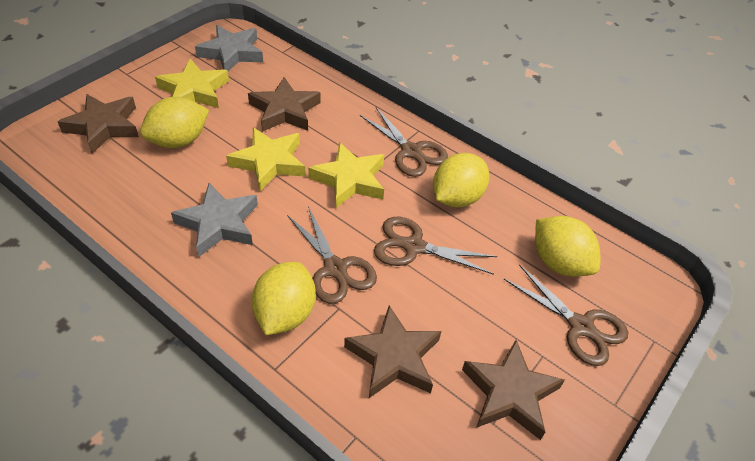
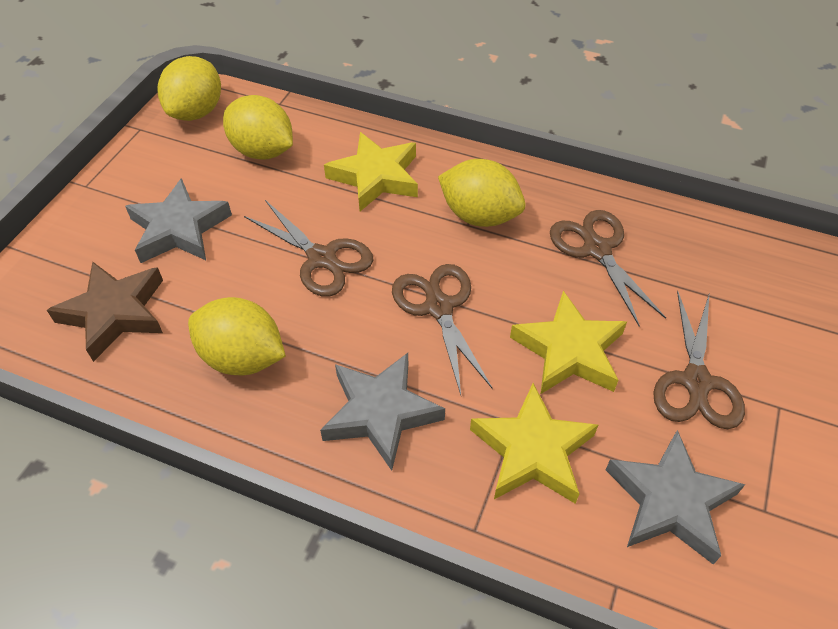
brown star: [57,94,139,153] [248,77,321,132] [344,305,441,398] [462,340,565,440] = 4 -> [47,261,163,362] = 1
grey star: [171,183,258,257] [195,25,263,71] = 2 -> [125,178,232,263] [320,353,445,471] [606,430,746,564] = 3

